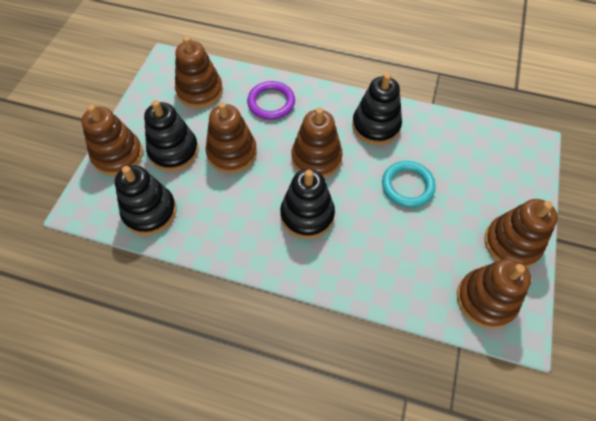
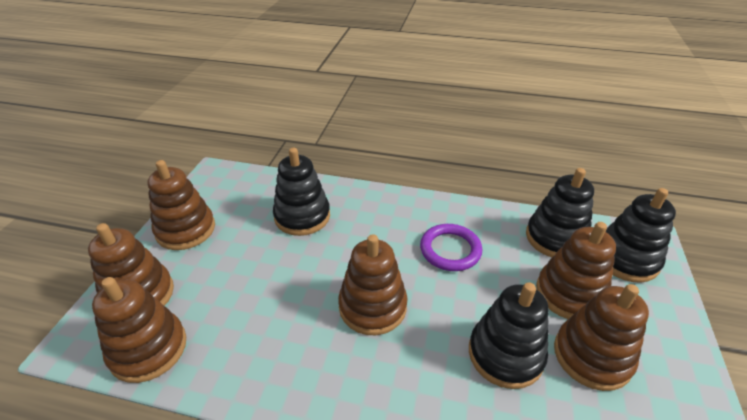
turquoise ring: [382,161,436,207] = 1 -> none = 0

